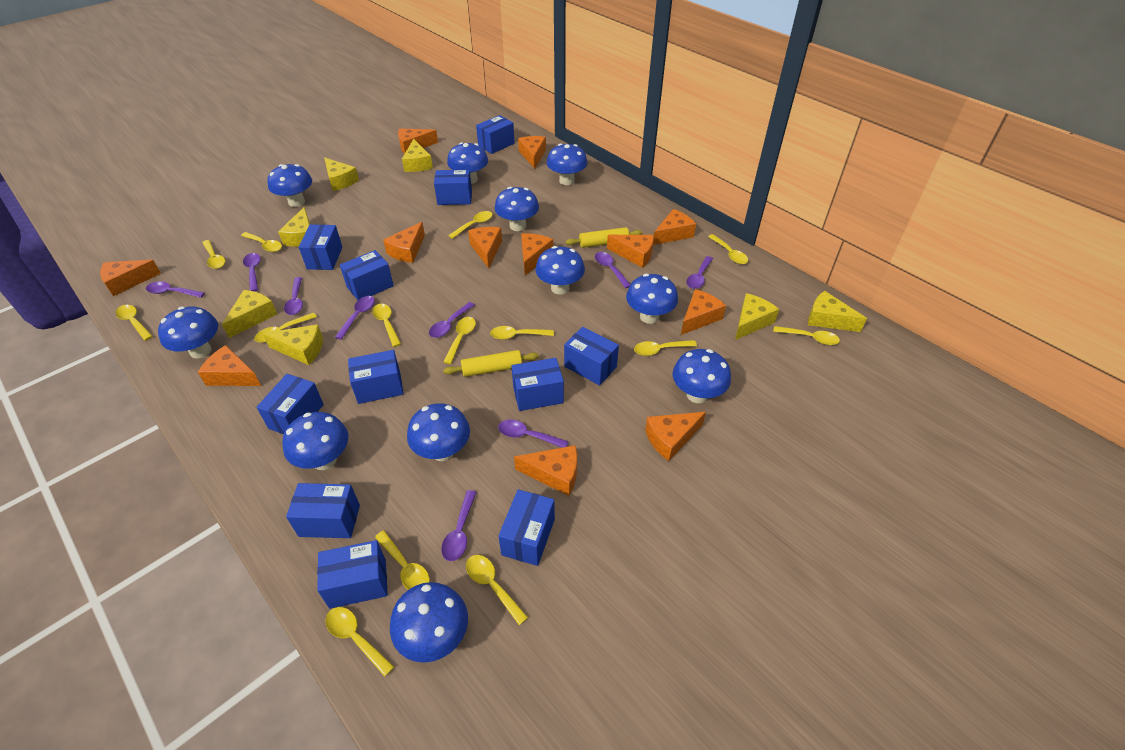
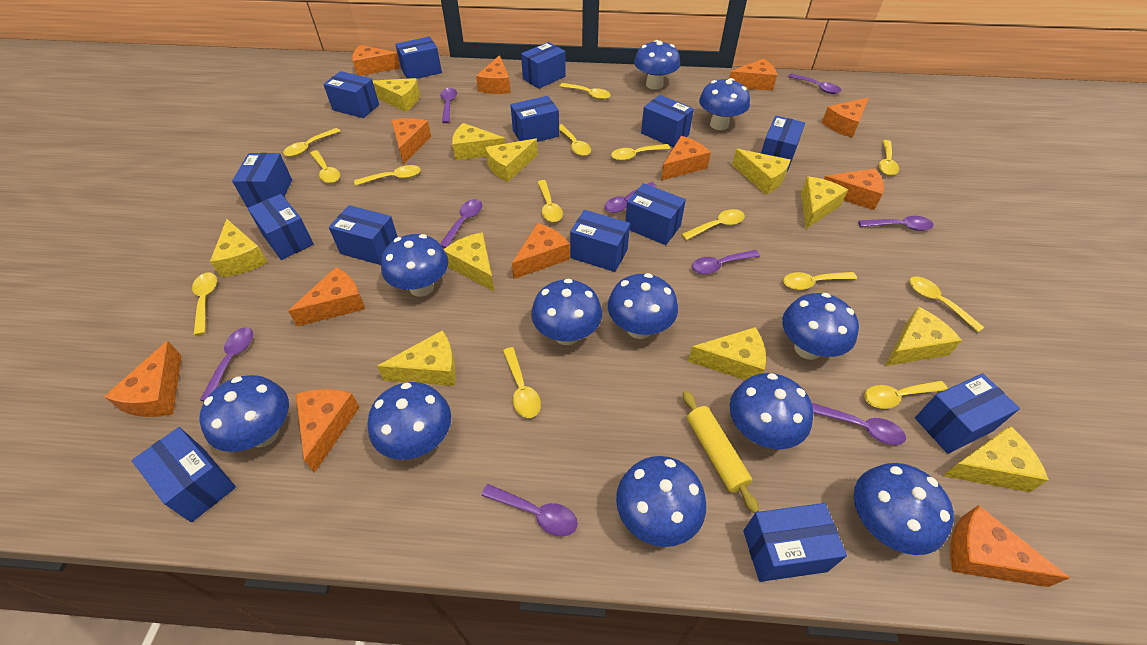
blue box: [257,374,324,434] [286,483,360,538] [299,224,343,270] [317,540,388,609] [340,250,394,300] [348,350,404,404] [434,169,472,205] [476,115,515,154] [498,489,555,566] [512,358,564,411] [564,327,619,385] = 11 -> [132,427,236,522] [232,153,292,208] [248,194,314,260] [323,71,379,118] [329,205,398,265] [395,37,442,79] [510,96,559,142] [521,42,566,89] [570,210,630,272] [625,183,686,245] [641,95,694,148] [743,503,847,582] [761,116,805,171] [915,373,1020,454] = 14
yellow cheese: [222,290,277,338] [263,324,323,365] [278,207,310,247] [324,157,359,191] [402,139,433,172] [735,293,779,340] [808,291,867,332] = 7 -> [210,219,268,277] [373,78,420,112] [377,330,456,386] [444,232,494,291] [452,123,505,160] [485,139,538,182] [688,327,766,380] [732,149,790,194] [801,176,848,229] [885,307,962,366] [943,426,1049,492] = 11
yellow rolling pin: [443,350,539,377] [565,227,642,248] = 2 -> [683,391,759,514] = 1

